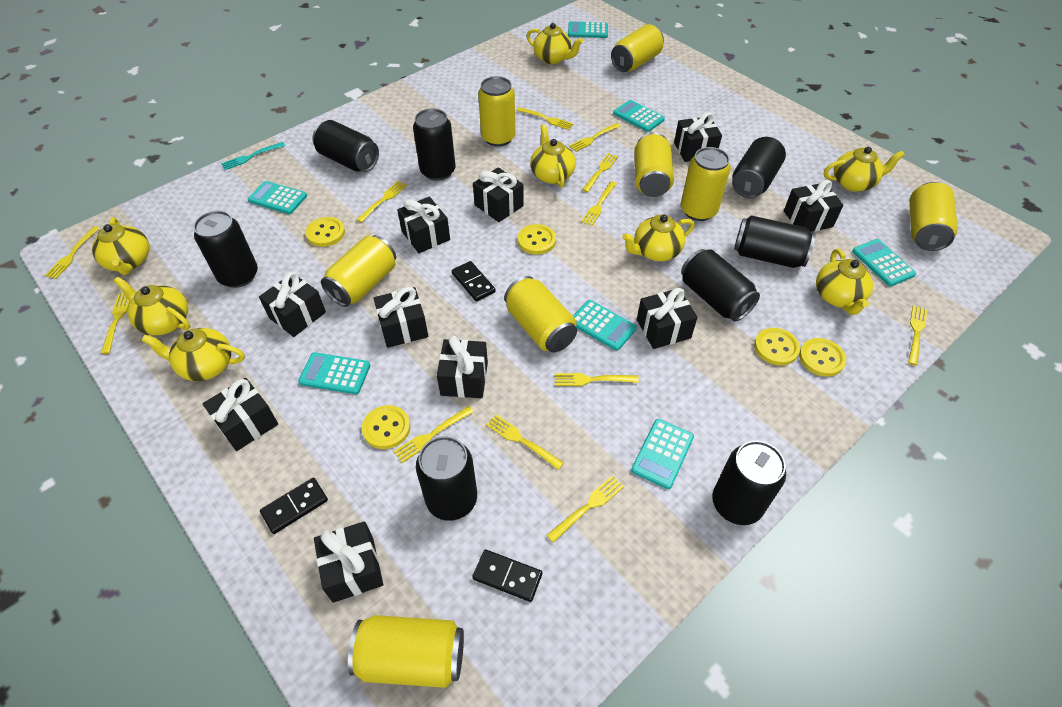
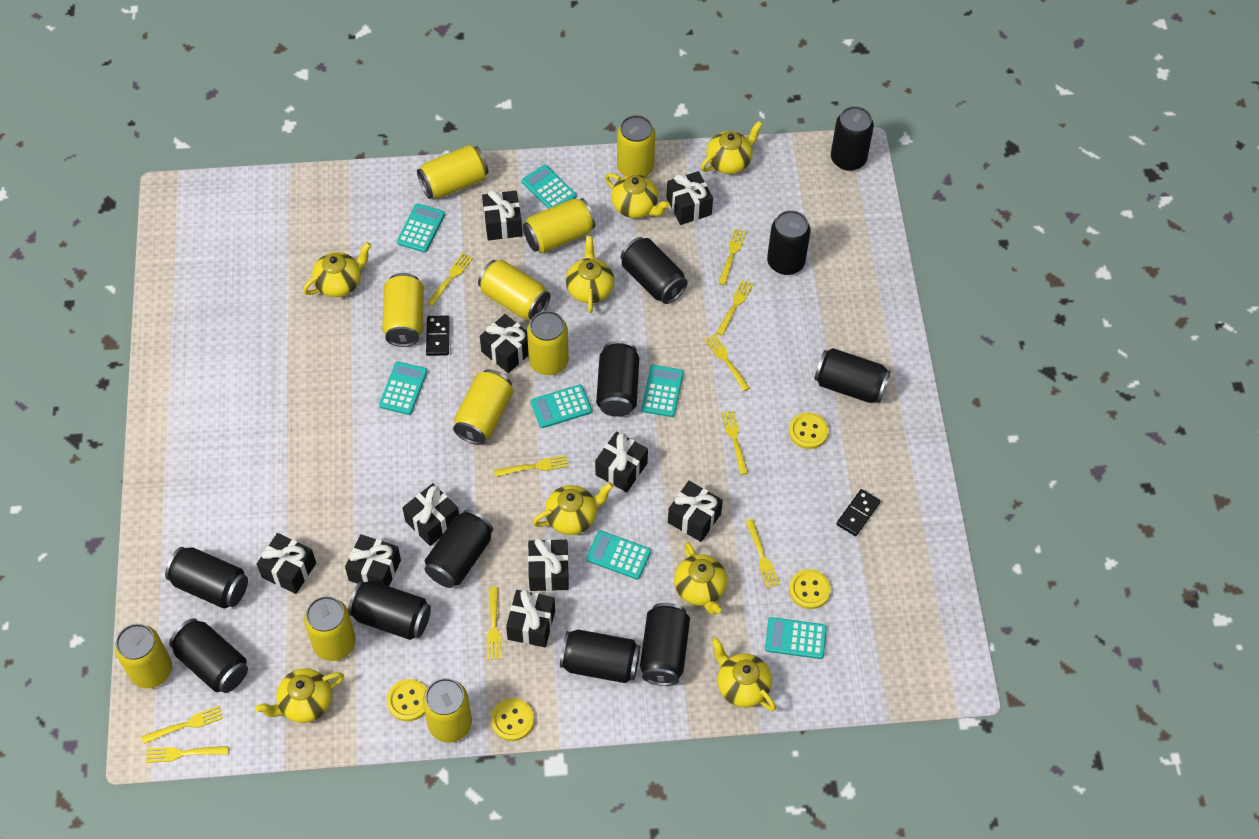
black can: [193,211,258,288] [312,120,379,172] [413,108,456,181] [416,436,477,521] [681,249,760,322] [712,441,786,525] [732,137,786,198] [734,215,816,268] = 8 -> [165,547,248,609] [169,618,248,693] [348,581,431,640] [425,510,493,588] [560,630,640,683] [596,341,639,417] [621,237,688,304] [640,603,690,686] [767,210,811,275] [814,348,891,403] [831,106,874,171] = 11
black domino: [260,478,328,534] [452,261,496,302] [473,549,542,602] = 3 -> [426,315,450,356] [837,489,881,536] = 2
turquoise fork: [221,142,285,170] = 1 -> none = 0
yellow button: [305,217,345,247] [362,405,410,449] [518,224,556,255] [754,328,800,366] [799,338,846,377] = 5 -> [387,679,427,722] [491,698,534,741] [789,412,829,449] [789,569,831,609] = 4
yellow can: [321,235,396,307] [348,615,464,688] [478,76,515,147] [504,276,577,352] [611,24,664,72] [634,132,674,197] [681,147,731,221] [909,182,958,251] = 8 -> [115,624,172,689] [304,596,356,661] [382,273,424,347] [417,145,489,199] [423,678,472,743] [453,369,513,445] [478,260,551,320] [523,198,595,253] [527,311,569,375] [617,115,655,177] = 10
yellow fork: [45,226,100,279] [101,293,130,354] [357,181,407,223] [393,406,473,463] [486,414,564,470] [516,107,574,130] [546,475,624,543] [555,373,639,386] [569,123,621,152] [581,181,617,226] [582,153,618,192] [908,305,927,366] = 12 -> [142,706,223,744] [146,746,228,763] [427,253,473,307] [487,587,501,660] [494,455,569,477] [705,334,750,391] [716,280,754,336] [718,229,746,285] [721,410,748,475] [745,519,780,588] = 10

